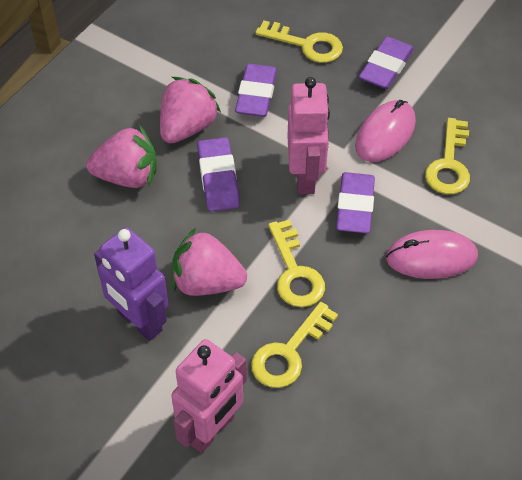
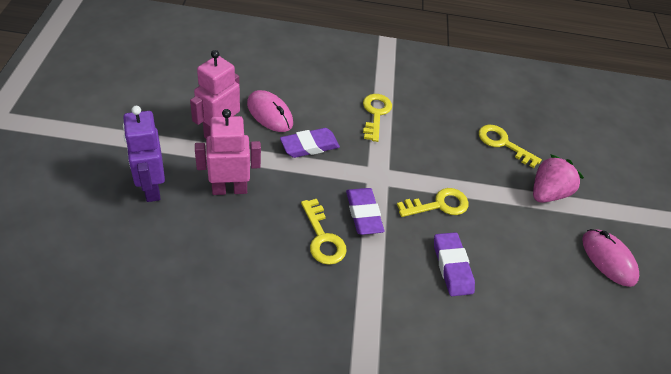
pink strawberry: [86,125,157,188] [160,77,221,144] [172,228,247,296] = 3 -> [533,154,584,203] = 1
purple eraser: [197,137,240,211] [235,64,277,117] [336,172,375,233] [359,37,414,89] = 4 -> [280,128,340,158] [346,188,384,235] [434,232,475,296] = 3

